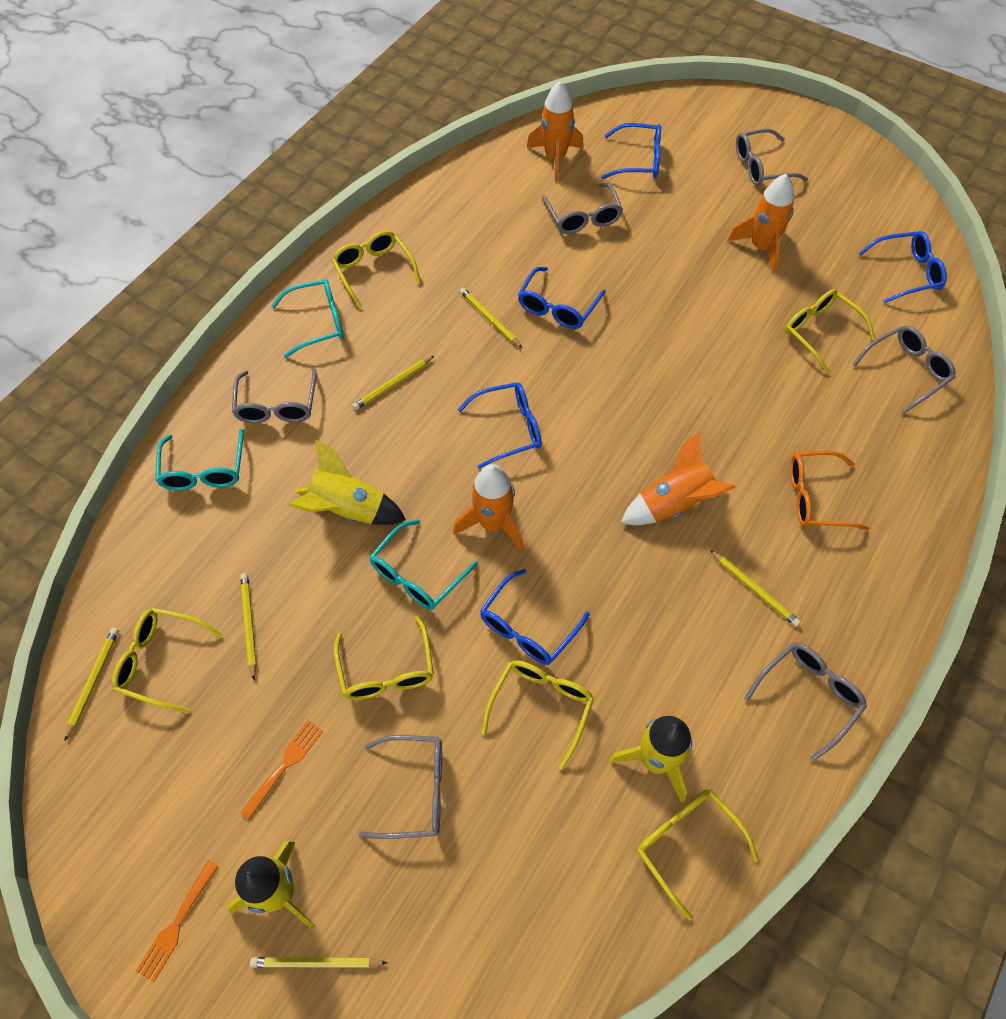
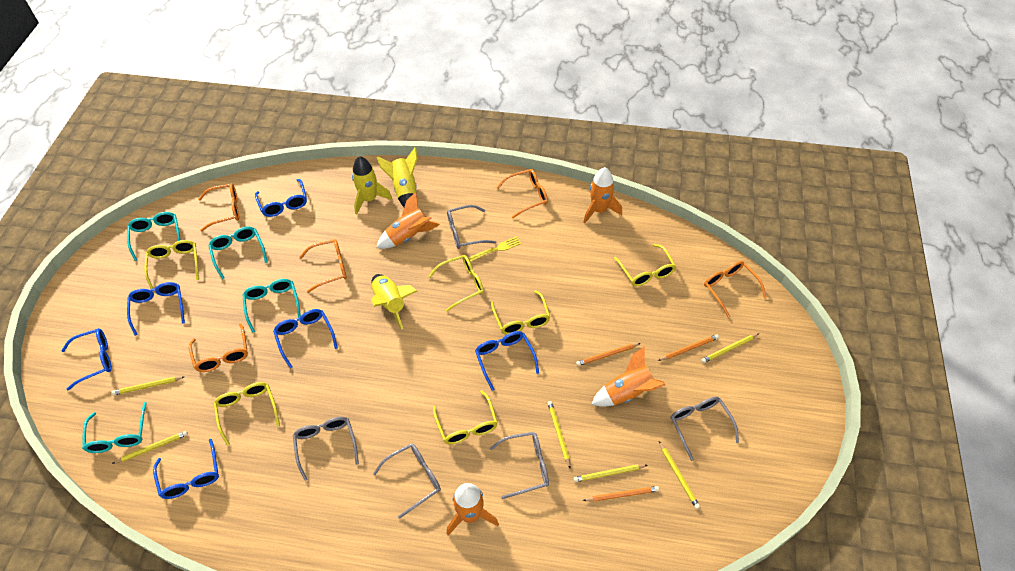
blue glasses: [458,382,542,469] [480,569,590,665] [518,267,605,329] [601,123,661,179] [859,231,947,303] = 5 -> [61,328,112,390] [127,282,185,336] [153,439,219,499] [255,179,307,217] [273,309,338,368] [475,331,539,391] = 6
grey glasses: [232,369,316,423] [358,735,442,839] [542,183,623,234] [736,128,808,186] [744,643,867,761] [852,326,956,414] = 6 -> [293,417,359,481] [373,444,441,519] [447,205,496,249] [490,432,549,499] [671,397,739,461] = 5
orange fork: [136,860,219,982] [240,720,323,820] = 2 -> none = 0
orange glasses: [790,451,870,530] = 1 -> [189,323,248,372] [198,183,239,232] [299,239,347,293] [496,169,548,218] [704,261,766,318] = 5
orange pencil: none = 0 -> [576,343,641,366] [583,486,659,502] [658,334,719,361] = 3
turquoise glasses: [156,429,244,491] [271,279,344,358] [370,519,478,610] = 3 -> [82,402,147,453] [127,212,180,261] [208,226,268,279] [243,279,301,333] = 4
yellow fork: none = 0 -> [468,236,521,262] = 1

